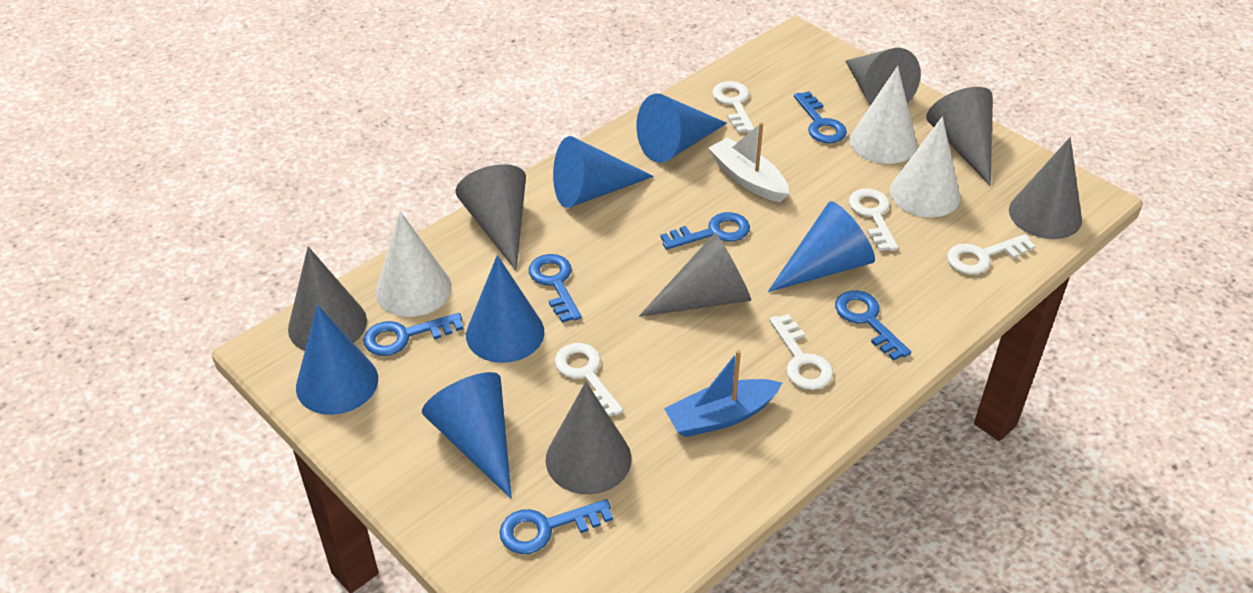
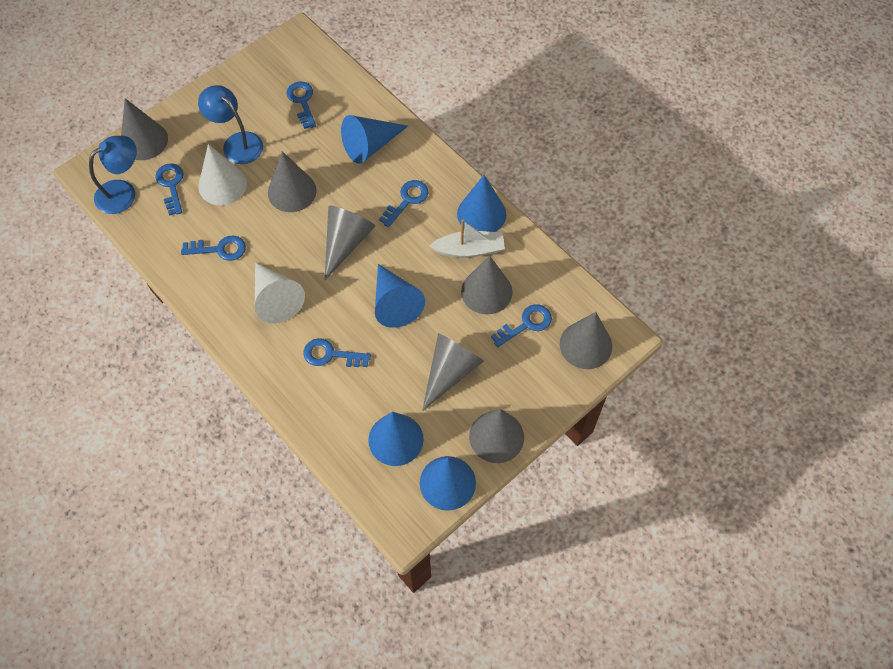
blue boat: [664,350,782,437] = 1 -> none = 0
blue cone: [296,305,378,415] [422,372,512,499] [466,255,544,363] [553,136,654,208] [636,94,727,163] [768,201,875,292] = 6 -> [341,115,408,164] [368,412,424,466] [375,264,425,328] [420,456,476,511] [457,175,506,232] = 5
blue lamp: none = 0 -> [89,136,137,214] [198,85,263,164] = 2
white cone: [375,211,452,317] [850,66,917,164] [889,116,961,217] = 3 -> [198,144,247,205] [255,262,305,323] = 2
white key: [554,343,623,416] [712,81,754,133] [769,314,833,390] [849,189,898,251] [947,234,1035,275] = 5 -> none = 0

